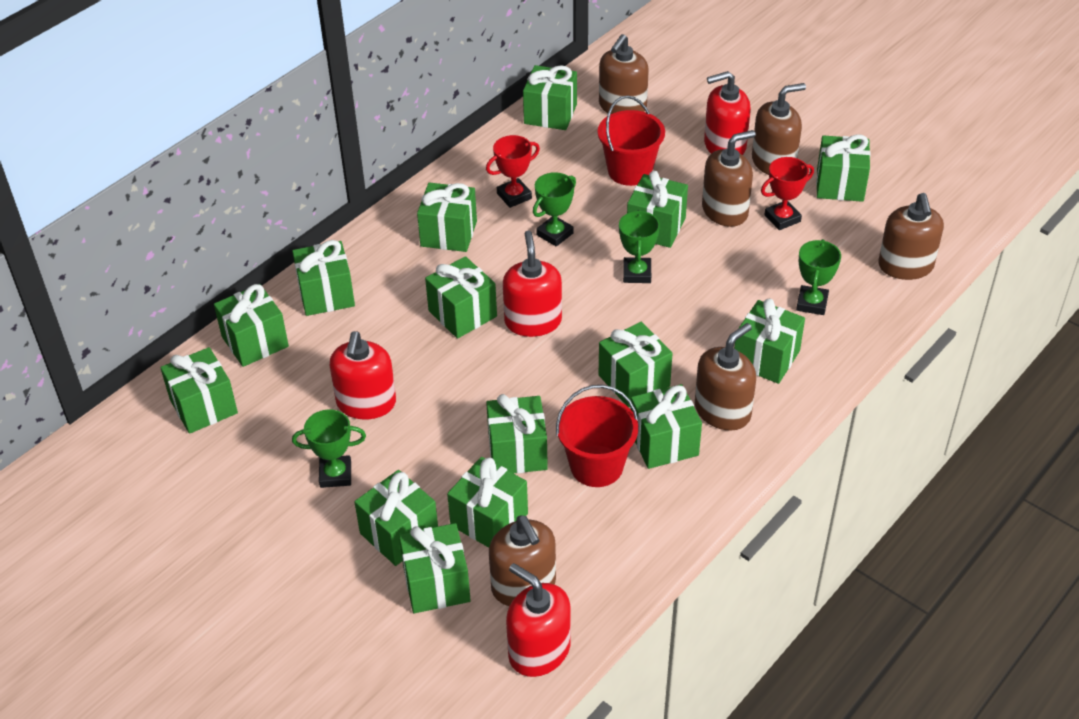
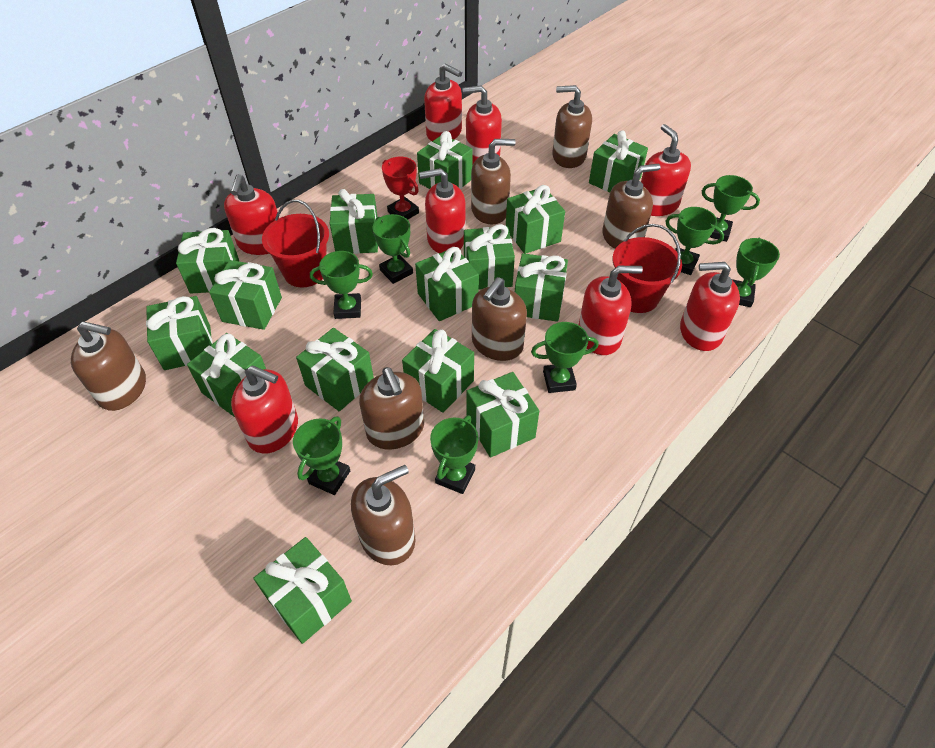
brown soap dispenser: [489,515,556,606] [599,34,649,115] [695,323,756,431] [702,130,756,227] [752,83,806,175] [878,193,944,280] = 6 -> [71,322,146,411] [351,465,416,565] [359,367,424,450] [471,139,516,224] [472,277,527,361] [552,85,592,168] [602,164,660,249] = 7
green trophy: [292,409,366,488] [533,172,576,247] [619,210,660,283] [796,239,841,315] = 4 -> [293,416,350,495] [310,251,373,319] [373,214,413,284] [430,415,478,494] [531,322,598,393] [665,207,724,275] [702,175,760,242] [732,238,780,307] = 8
red soap dispenser: [330,331,396,419] [503,231,562,337] [506,563,571,677] [704,71,751,155] = 4 -> [224,174,279,255] [231,366,298,454] [419,168,465,253] [424,63,462,141] [462,85,502,165] [579,266,643,355] [641,124,691,216] [680,262,740,351] = 8
red trophy: [486,135,540,208] [761,157,814,230] = 2 -> [382,157,419,220] = 1

